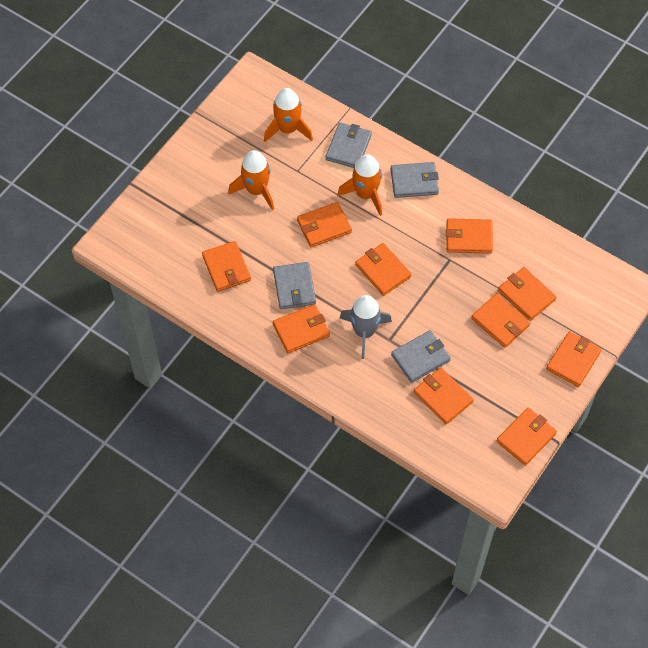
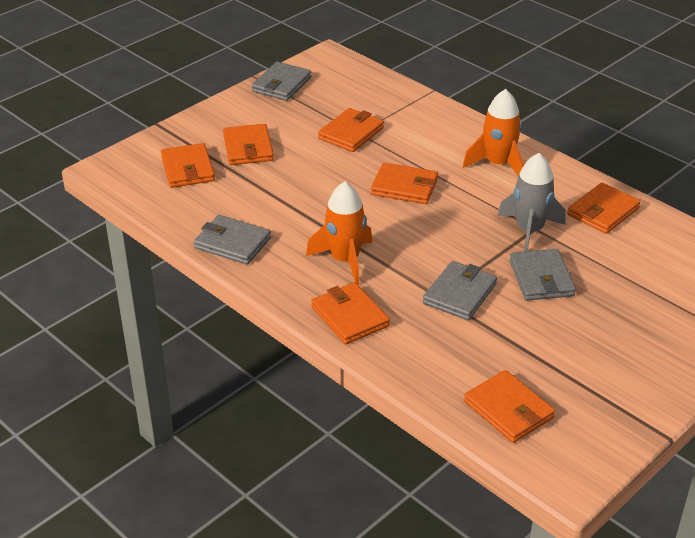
orange rocket: [228,150,274,210] [264,88,313,142] [337,154,382,216] = 3 -> [306,181,372,285] [463,89,524,177] = 2
orange wallet: [202,241,251,292] [273,304,330,353] [297,202,352,247] [355,243,411,296] [414,368,474,424] [446,218,493,254] [471,293,530,348] [496,407,557,466] [498,267,556,321] [546,331,602,387] = 10 -> [161,143,215,188] [223,124,274,165] [311,282,390,344] [318,108,384,152] [371,163,438,204] [464,370,555,443] [567,182,641,234] = 7

